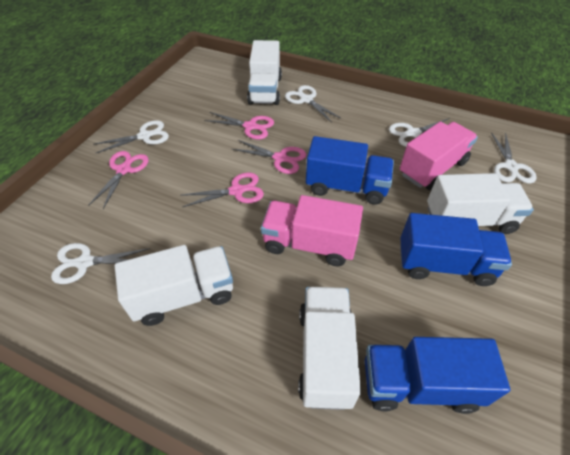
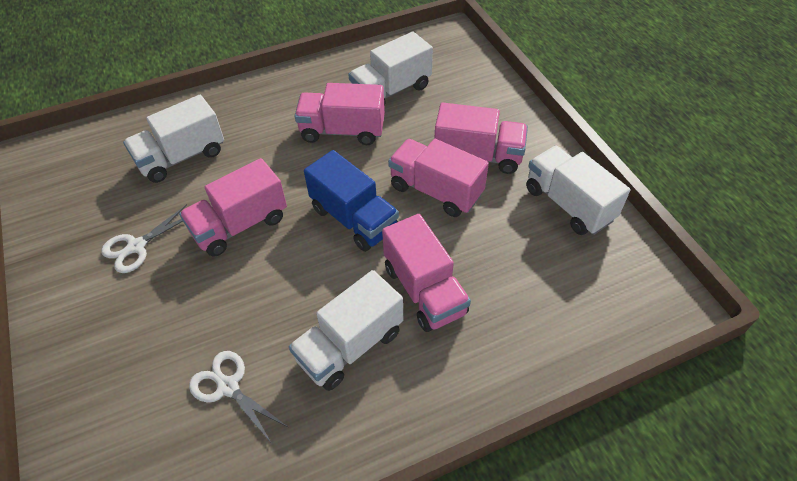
blue truck: [306,136,394,205] [365,337,510,414] [400,213,512,286] = 3 -> [304,150,399,252] = 1
pink scissors: [88,151,149,209] [182,172,264,207] [204,112,274,139] [232,140,306,174] = 4 -> none = 0
pink truck: [261,195,363,266] [400,122,478,190] = 2 -> [179,158,287,257] [295,83,385,145] [382,214,471,332] [388,139,489,217] [435,103,528,174] = 5
white scissors: [51,243,150,284] [94,120,169,153] [285,85,342,123] [389,118,450,147] [491,132,537,184] = 5 -> [101,204,187,273] [189,351,289,444] = 2

